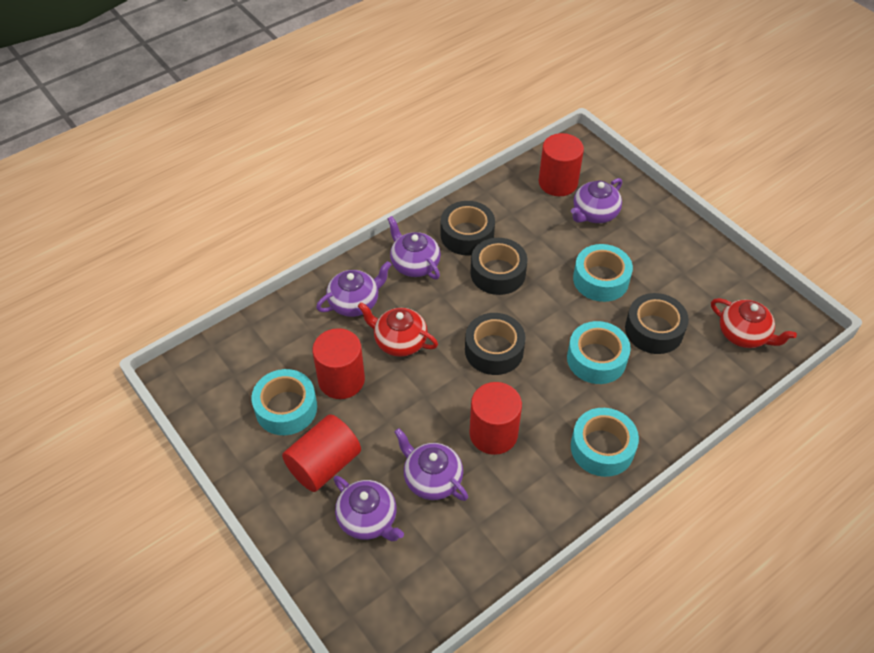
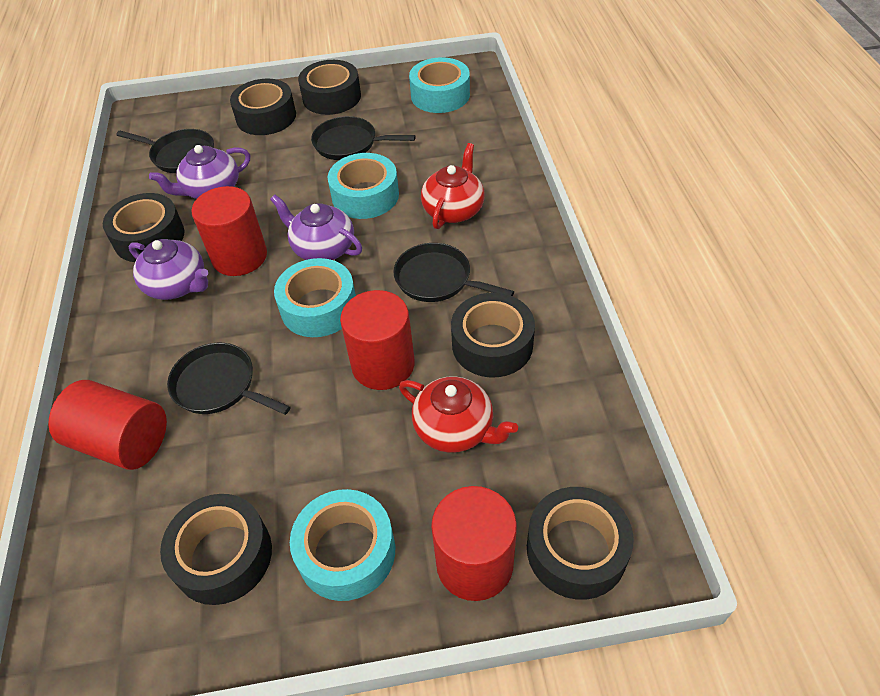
black pan: none = 0 -> [116,129,214,173] [167,343,291,415] [311,116,416,160] [394,243,514,302] = 4
black tape: [441,201,495,256] [465,313,526,375] [470,238,528,295] [625,293,689,354] = 4 -> [103,193,185,262] [160,494,272,605] [230,79,296,135] [298,60,361,115] [451,293,535,378] [527,487,634,600] = 6
purple teapot: [316,261,392,317] [333,476,404,541] [387,216,441,279] [394,428,468,501] [571,178,622,223] = 5 -> [129,239,208,300] [149,145,250,199] [270,195,362,260] = 3

